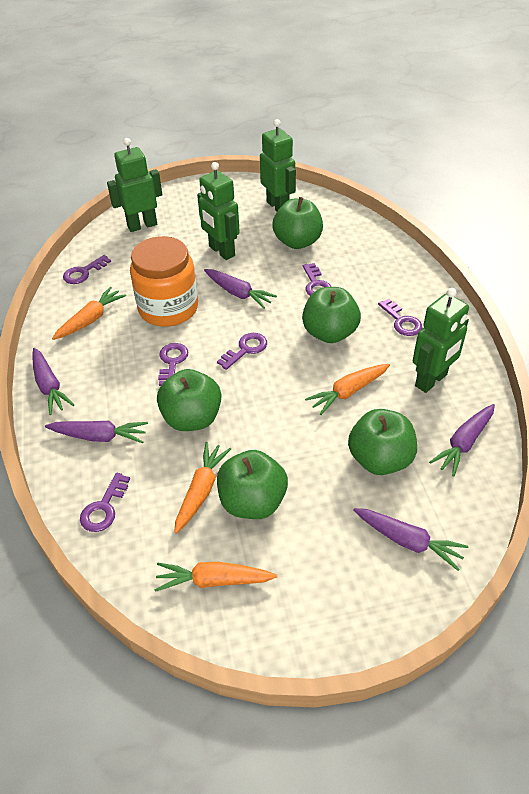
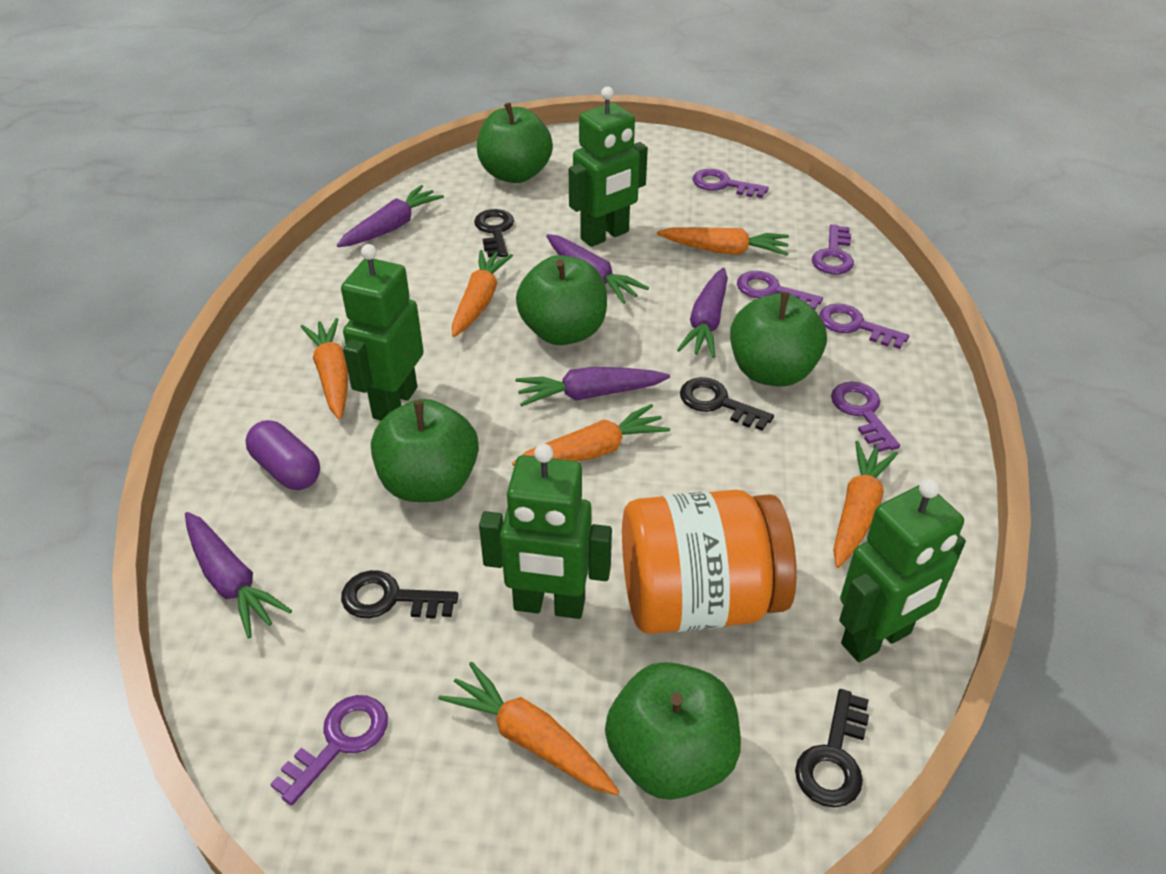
black key: none = 0 -> [341,570,458,619] [474,209,514,258] [680,377,774,431] [795,689,869,807] = 4
orange carrot: [52,287,126,340] [155,562,277,592] [174,442,231,534] [305,364,390,415] = 4 -> [301,318,348,420] [438,661,620,795] [452,250,513,337] [512,404,670,466] [657,227,789,256] [833,441,898,568] = 6
purple capsule: none = 0 -> [246,420,320,490] = 1

